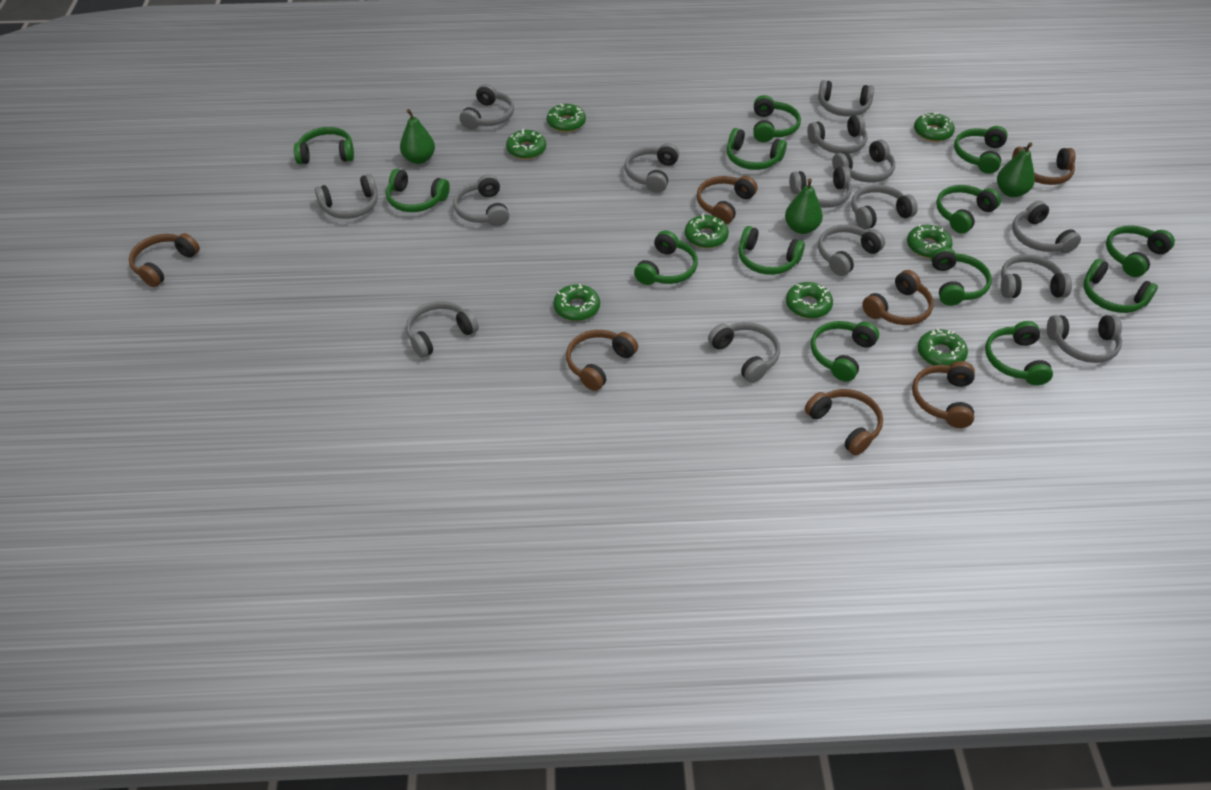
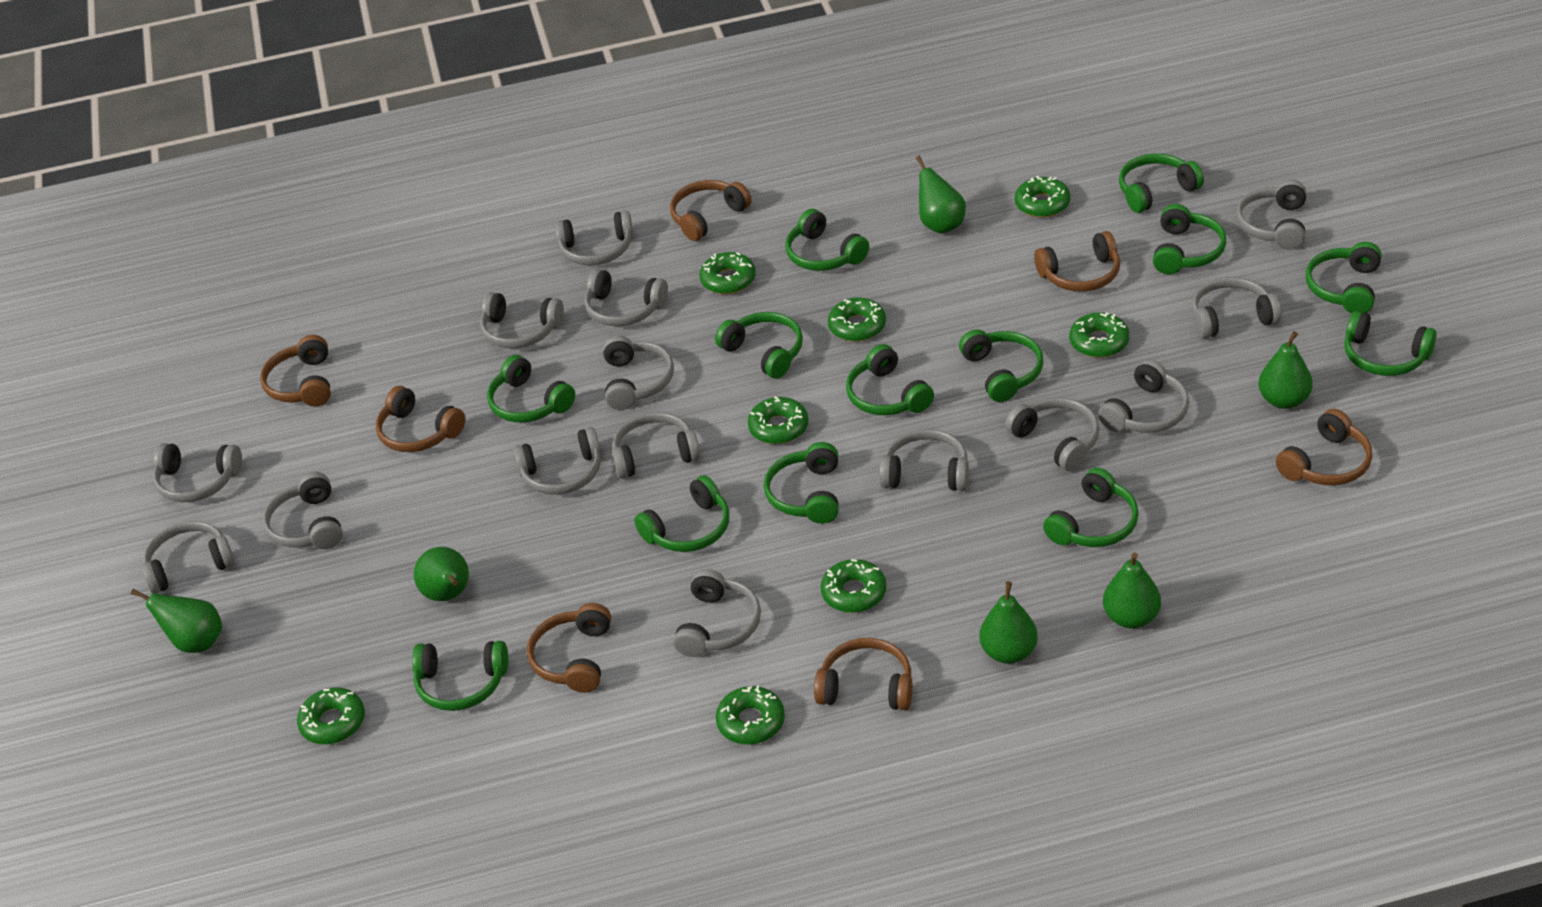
green pear: [400,109,435,164] [785,178,823,234] [997,142,1035,197] = 3 -> [131,589,222,653] [414,547,469,601] [916,156,966,234] [980,581,1038,664] [1103,552,1161,628] [1258,331,1313,409] = 6

